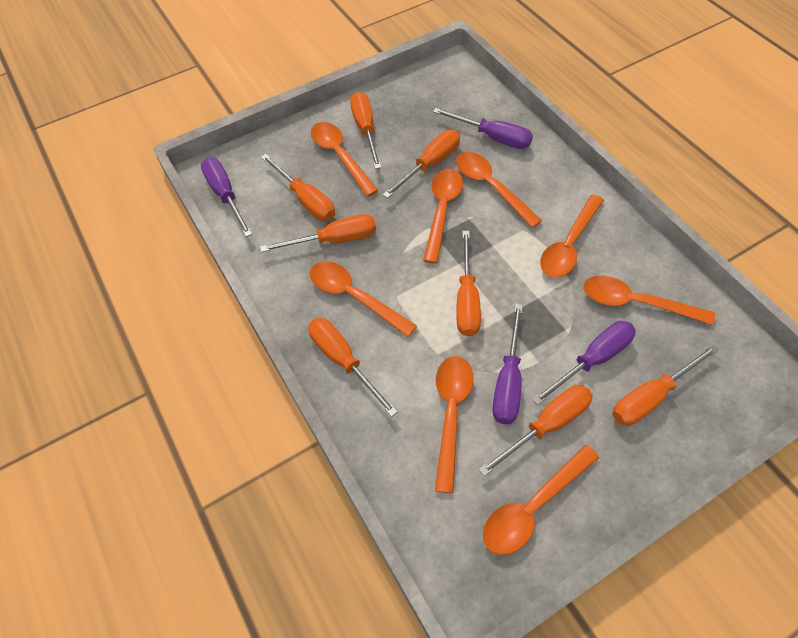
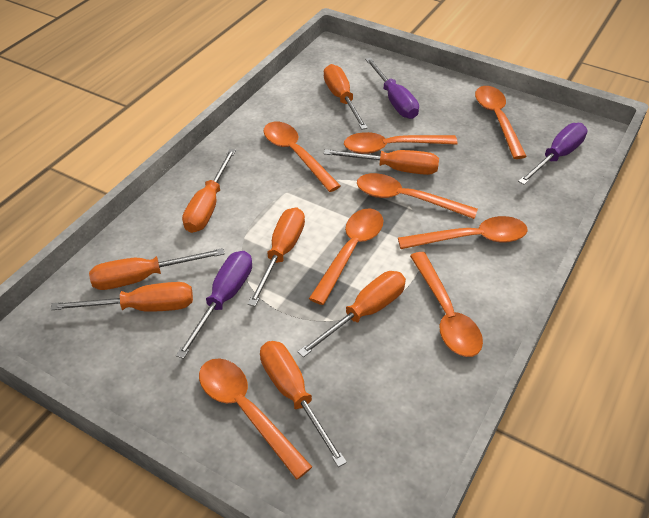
purple screwdriver: [201,158,252,237] [433,108,533,149] [493,304,523,424] [532,321,636,405] = 4 -> [176,251,252,359] [365,58,419,119] [518,123,587,185] = 3

